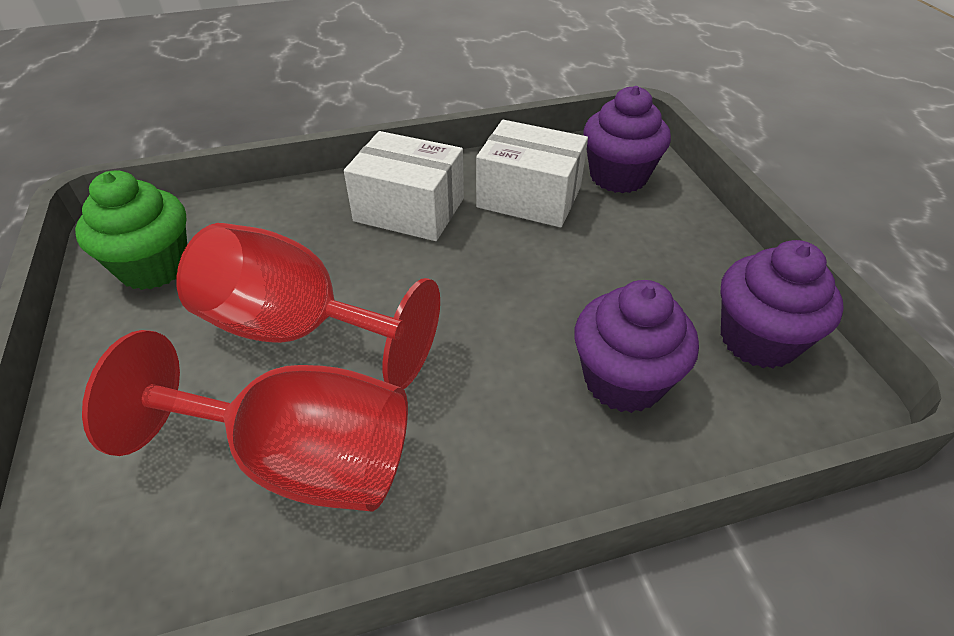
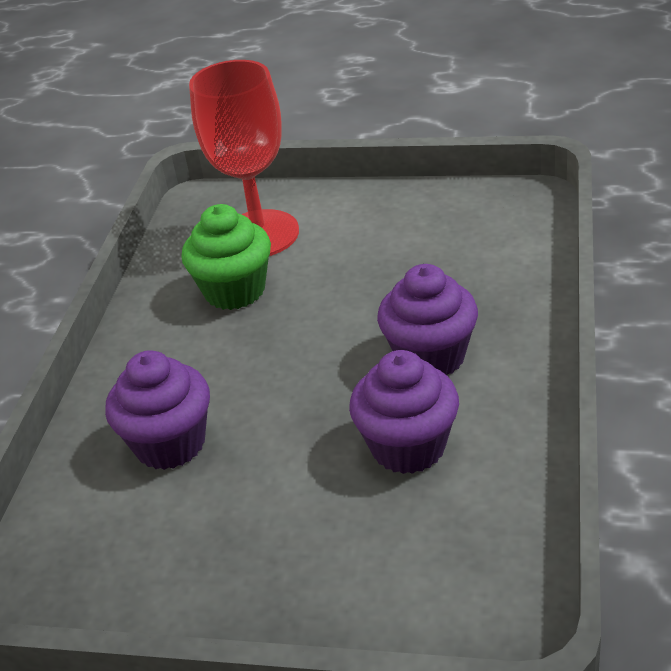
red goblet: [82,330,408,511] [176,223,440,389] = 2 -> [189,60,299,256] = 1
white box: [344,131,464,241] [476,120,588,227] = 2 -> none = 0

